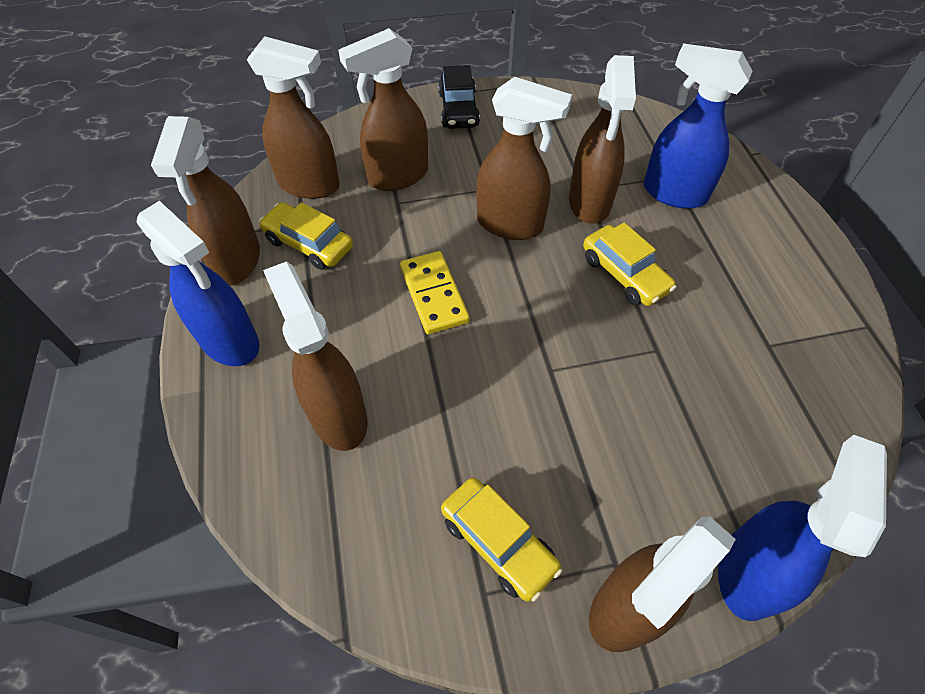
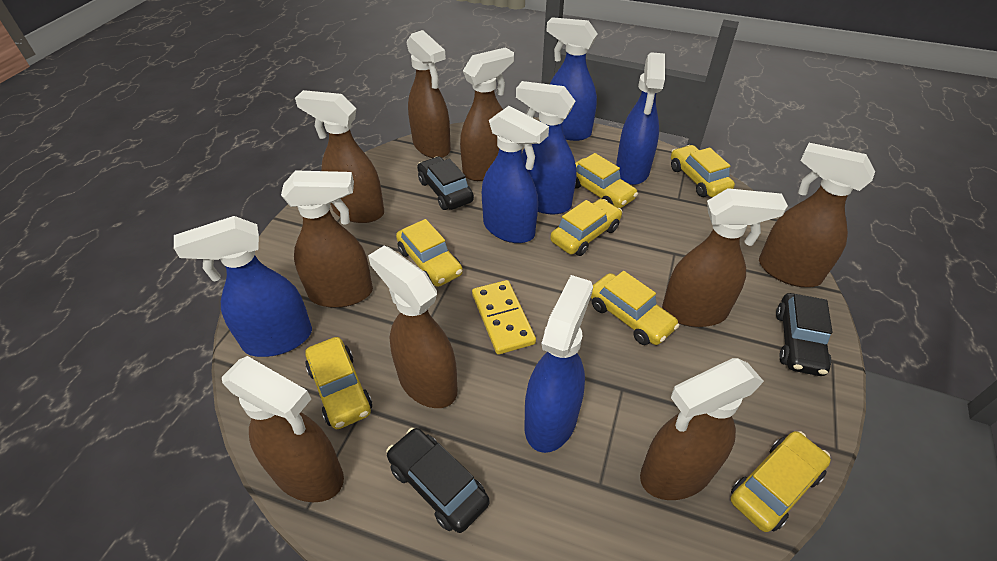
black car: [438,65,480,129] = 1 -> [386,428,489,533] [417,156,474,210] [776,293,832,376] = 3
blue spray bottle: [137,201,259,366] [644,43,752,209] [718,435,887,621] = 3 -> [174,216,312,357] [482,106,549,243] [516,81,576,214] [525,275,593,453] [547,17,598,141] [616,52,665,185] = 6
brown spray bottle: [151,116,260,286] [247,36,340,199] [263,262,368,451] [338,28,428,191] [476,77,572,240] [569,55,636,224] [589,517,736,652] = 7 -> [222,356,344,502] [281,170,373,308] [295,90,384,223] [368,245,458,408] [406,30,451,158] [460,47,514,181] [640,358,764,500] [662,188,788,327] [759,143,875,287] = 9
yellow car: [259,202,353,270] [441,478,562,602] [583,222,676,306] = 3 -> [305,337,372,429] [396,219,463,287] [550,199,622,256] [575,153,638,208] [591,271,679,345] [671,145,735,197] [731,431,831,532] = 7

